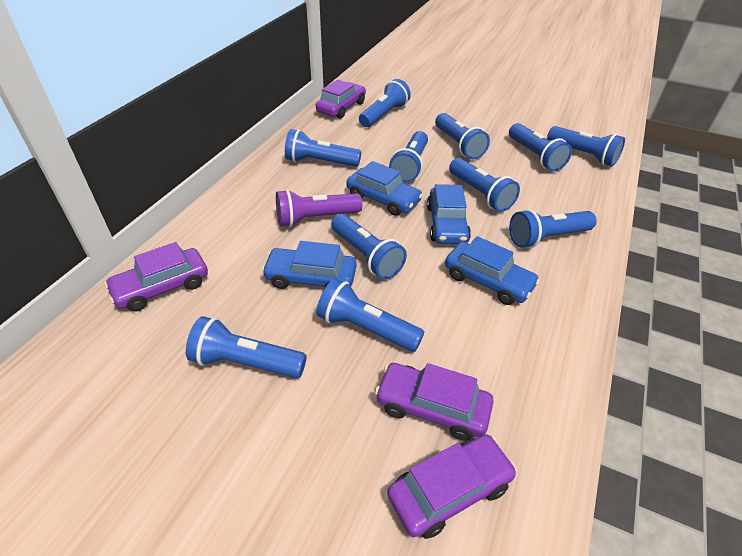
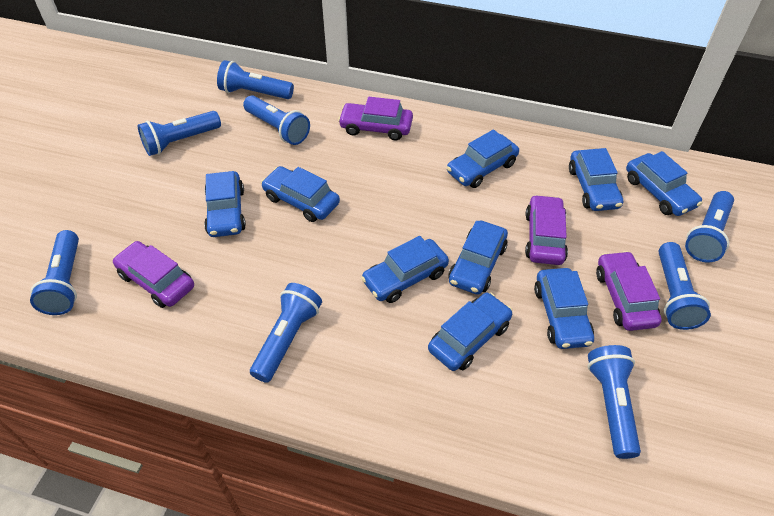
blue car: [262,241,357,289] [346,161,423,216] [427,184,471,244] [445,236,540,305] = 4 -> [204,171,246,237] [261,166,340,222] [361,236,449,303] [428,292,513,371] [447,129,519,188] [448,221,508,294] [534,268,594,349] [569,148,623,211] [626,151,702,216] = 9
blue flashlight: [186,316,307,378] [285,129,361,167] [316,278,424,352] [331,214,407,280] [359,79,411,127] [389,131,428,182] [435,113,490,159] [449,158,520,212] [509,123,572,172] [509,209,597,248] [547,126,625,166] = 11 -> [30,230,79,315] [138,111,221,156] [217,60,294,99] [243,95,310,145] [250,283,322,383] [588,345,641,459] [659,242,711,330] [685,191,734,262] = 8
purple flashlight: [276,189,362,227] = 1 -> none = 0

